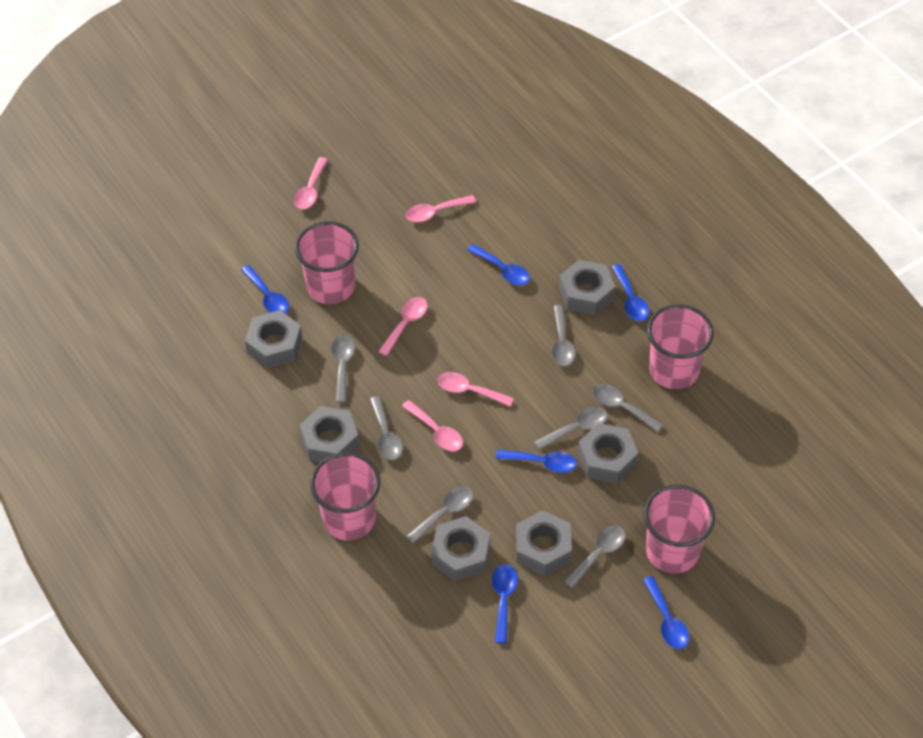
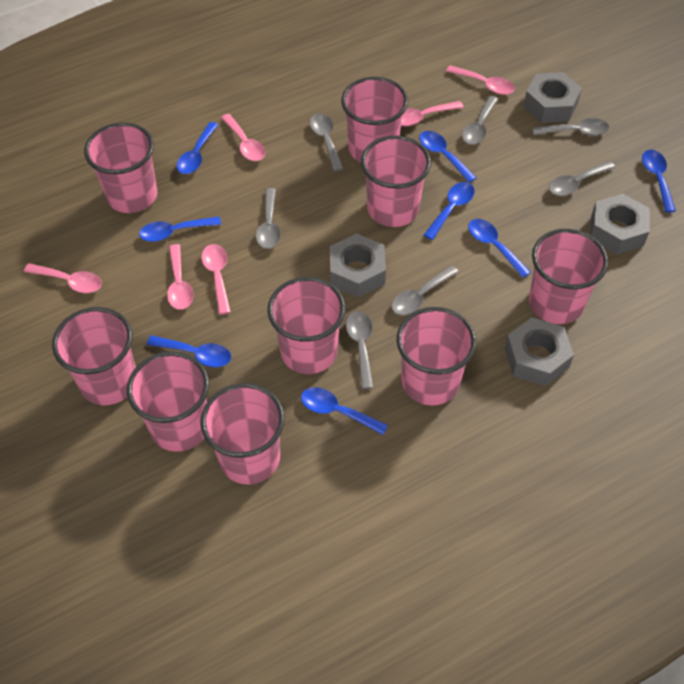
blue spoon: [241,265,289,313] [467,244,530,285] [492,564,518,643] [496,450,577,473] [612,264,649,321] [643,576,689,649] = 6 -> [139,217,221,242] [147,335,231,367] [177,122,218,174] [301,387,388,435] [419,131,476,183] [424,182,475,240] [468,219,531,278] [642,150,676,213] = 8
grey nut: [245,310,302,369] [300,406,359,462] [431,516,490,581] [516,510,572,576] [559,260,615,315] [578,423,638,484] = 6 -> [330,233,386,298] [505,317,574,386] [523,72,582,123] [590,194,650,255] = 4
pink cup: [295,221,359,304] [310,452,380,540] [644,485,715,573] [647,304,714,389] = 4 -> [52,307,136,405] [84,123,157,213] [127,351,209,452] [200,383,285,485] [267,277,345,374] [341,77,408,163] [361,136,431,227] [396,307,476,406] [529,229,608,324] = 9
pink spoon: [294,157,328,209] [378,297,428,356] [402,400,463,451] [406,195,476,222] [437,372,514,406] = 5 -> [24,263,102,293] [167,244,193,310] [202,244,231,315] [221,114,265,161] [401,101,464,126] [446,65,515,95] = 6

